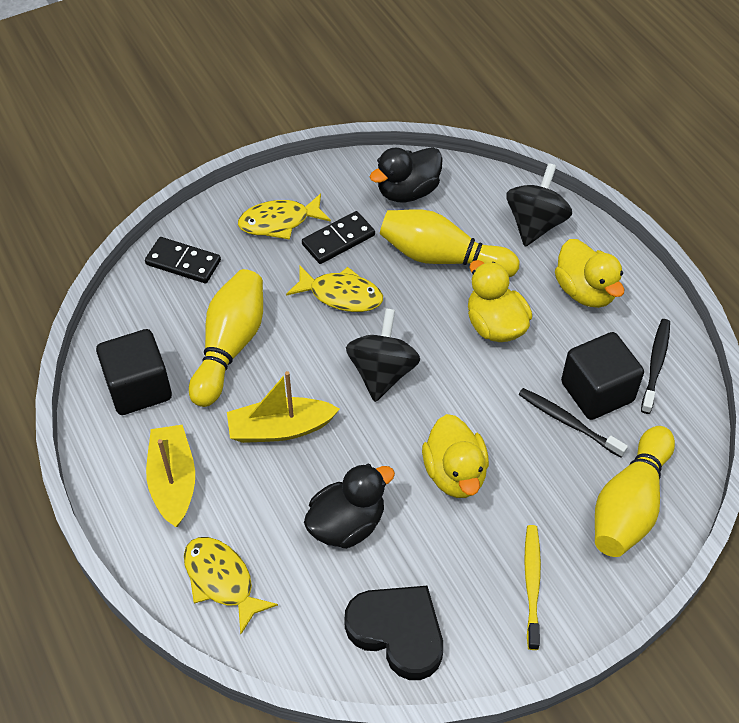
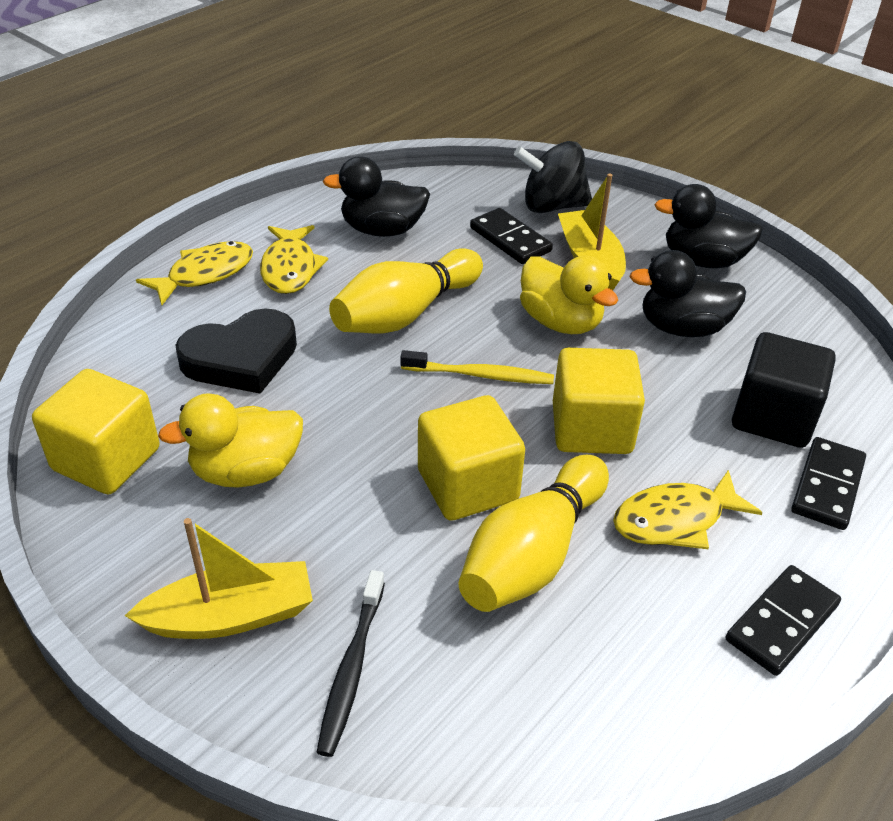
black cube: [96,329,172,415] [561,332,644,420] = 2 -> [732,332,836,448] = 1
black domino: [145,237,221,283] [302,211,375,264] = 2 -> [470,208,553,264] [726,565,841,676] [791,437,866,530] = 3
black duck: [304,463,395,549] [370,147,443,202] = 2 -> [323,156,430,237] [629,250,746,337] [654,184,763,268] = 3
black spinning top: [346,308,420,402] [506,163,572,246] = 2 -> [514,141,592,213] = 1
black toothbrush: [518,388,628,458] [641,319,670,414] = 2 -> [317,570,385,757] = 1
yellow bowling pin: [189,269,263,407] [380,210,519,277] [595,426,675,557] = 3 -> [329,248,483,333] [458,455,609,612] = 2
yellow cube: none = 0 -> [32,369,160,495] [418,395,525,521] [553,348,645,454] = 3
yellow duck: [422,414,489,498] [468,260,532,342] [555,239,624,308] = 3 -> [158,393,303,488] [520,255,618,334] = 2

